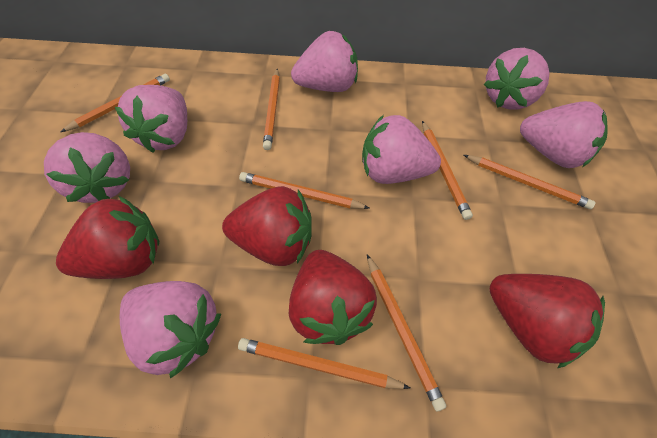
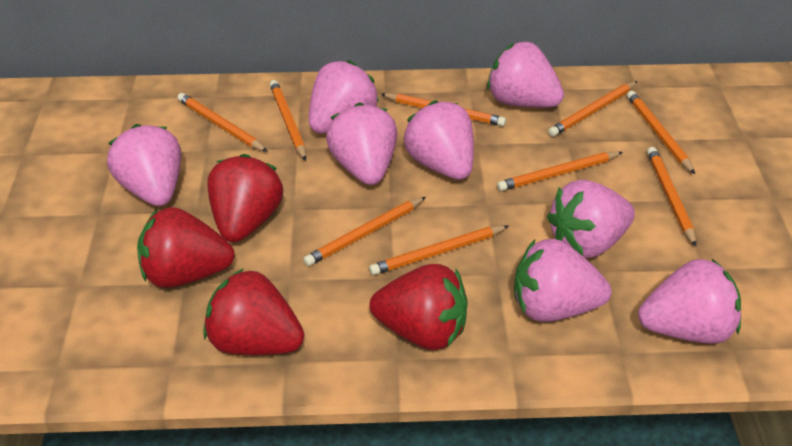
orange pencil: [61,74,170,132] [238,338,410,389] [239,172,369,209] [263,69,280,150] [367,255,446,412] [422,121,473,220] [464,155,595,209] = 7 -> [177,93,268,152] [270,80,306,161] [303,197,426,266] [369,225,508,275] [381,93,506,126] [497,151,623,191] [548,81,638,137] [627,91,695,174] [647,147,696,247] = 9
pink strawberry: [44,132,130,203] [115,85,187,153] [120,281,221,378] [291,31,358,92] [362,115,441,184] [483,48,550,110] [520,101,607,168] = 7 -> [107,124,181,206] [309,60,379,134] [326,102,397,185] [403,100,474,180] [487,42,564,108] [514,239,611,322] [547,180,635,258] [638,259,741,344] = 8

